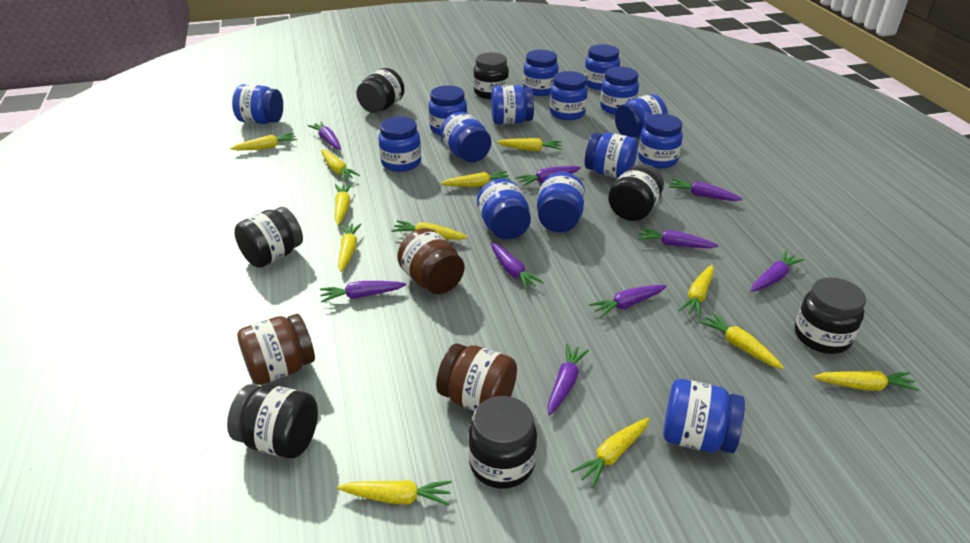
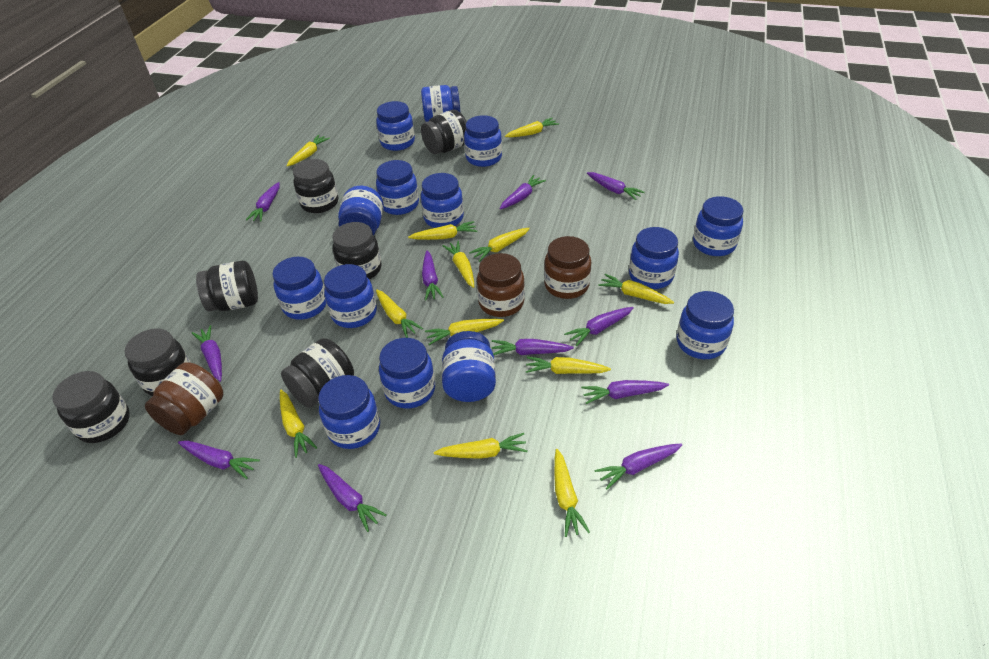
blue jar: [232,84,283,124] [379,117,421,172] [429,85,467,135] [440,112,491,162] [477,179,531,240] [491,85,534,124] [523,50,559,96] [537,172,585,233] [550,71,588,120] [584,44,620,90] [585,133,638,178] [600,67,639,115] [615,94,668,138] [638,114,683,168] [663,379,745,453] = 15 -> [272,257,326,320] [318,375,380,449] [324,264,377,328] [338,186,384,235] [376,101,415,151] [376,160,419,215] [379,338,435,409] [421,85,460,122] [421,173,464,228] [442,331,496,402] [464,115,502,167] [629,227,679,289] [677,291,734,359] [693,196,743,256] = 14
purple carrot: [307,121,341,150] [320,281,406,303] [490,243,544,290] [516,166,581,186] [548,344,589,415] [589,285,667,318] [638,228,719,248] [669,179,743,201] [751,251,804,292] = 9 -> [178,441,260,479] [192,325,222,382] [246,182,280,222] [318,464,387,532] [422,251,444,301] [492,339,574,355] [500,175,546,209] [564,307,634,346] [581,380,669,404] [587,172,645,200] [595,444,682,489] = 11

